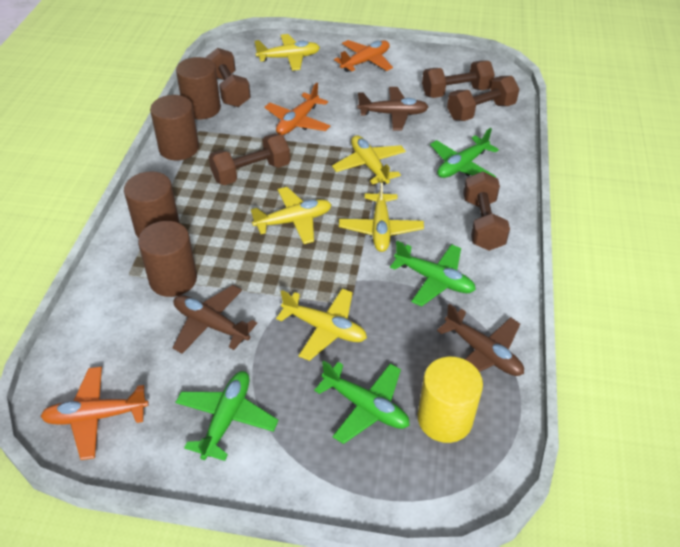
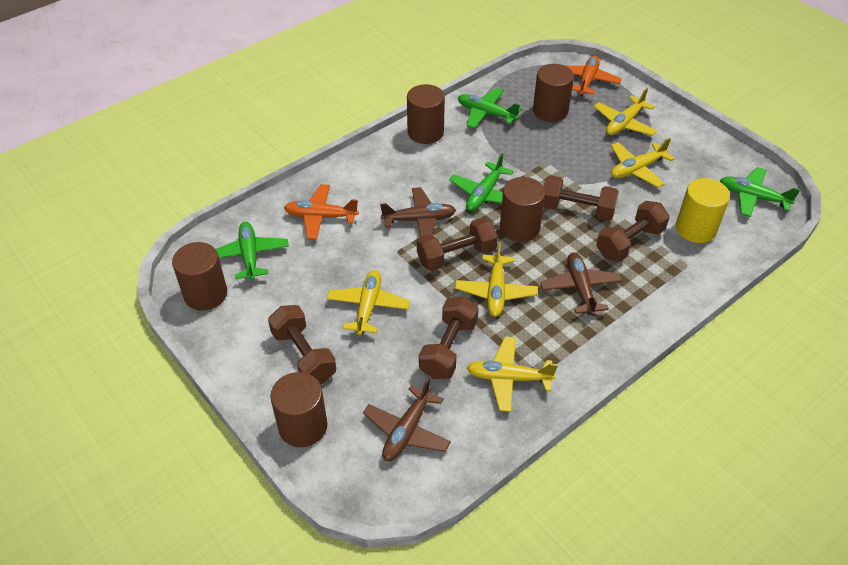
brown cylinder: [124,171,180,238] [138,221,197,297] [150,95,199,160] [176,57,221,119] = 4 -> [172,242,227,311] [270,372,328,447] [407,84,445,144] [500,177,545,242] [533,64,574,122] = 5
orange plane: [40,367,149,460] [264,83,330,135] [334,40,393,72] = 3 -> [284,184,359,239] [564,55,622,96] = 2

